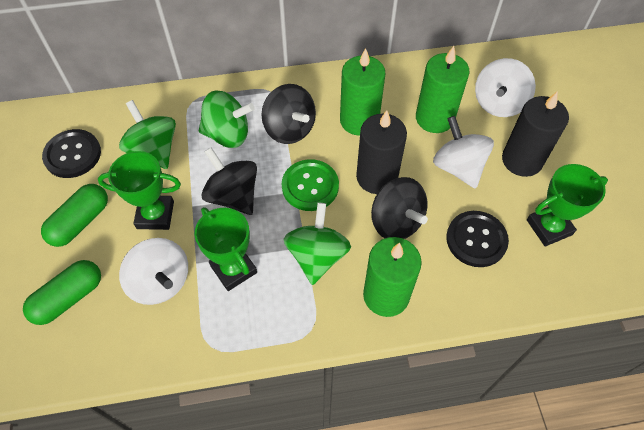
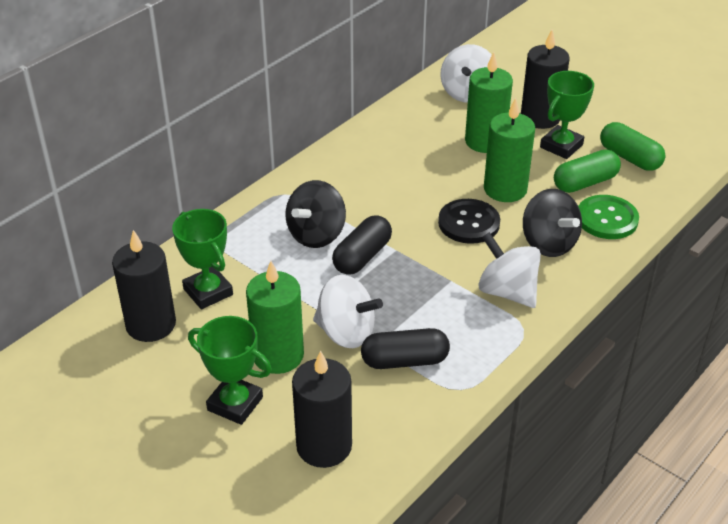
black button: [42,129,101,178] [446,211,509,267] = 2 -> [438,199,500,244] = 1
black candle: [356,110,407,194] [502,91,569,177] = 2 -> [112,230,176,342] [292,350,352,468] [521,30,570,129] = 3
black capsule: none = 0 -> [332,215,392,275] [361,328,450,369] = 2
black spinning top: [201,148,257,215] [261,84,316,144] [371,177,428,239] = 3 -> [285,180,346,248] [523,189,582,257] = 2
green spinning top: [119,100,176,169] [199,90,255,148] [284,203,351,285] = 3 -> none = 0

